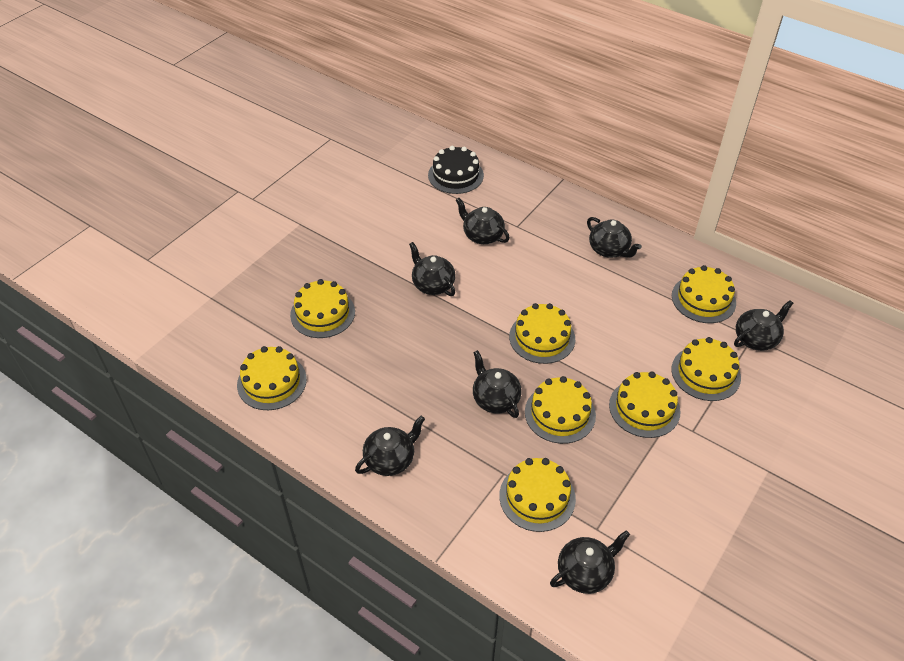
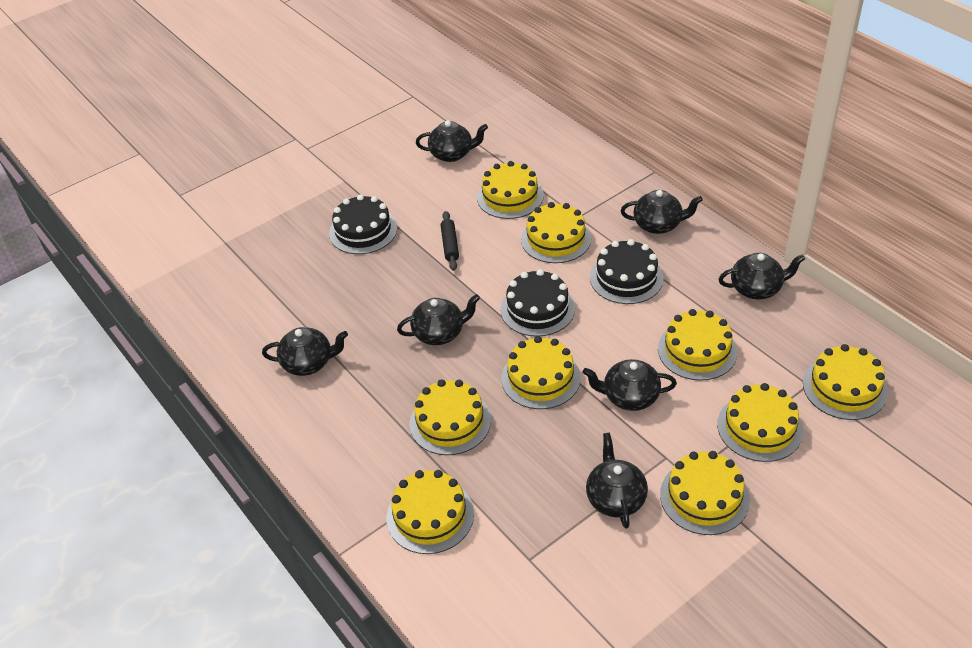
black cake: [428,146,484,194] = 1 -> [329,194,397,254] [500,269,575,336] [590,239,664,304] = 3
black rolling pin: none = 0 -> [441,211,459,271] = 1
yellow cake: [237,346,307,410] [290,279,355,338] [499,458,576,532] [509,303,575,364] [525,376,596,444] [609,372,681,438] [672,265,736,323] [672,337,741,401] = 8 -> [386,470,474,554] [410,379,491,455] [477,161,544,219] [501,336,581,409] [521,202,591,263] [658,309,737,381] [660,451,750,535] [717,383,803,462] [803,344,888,420] = 9

